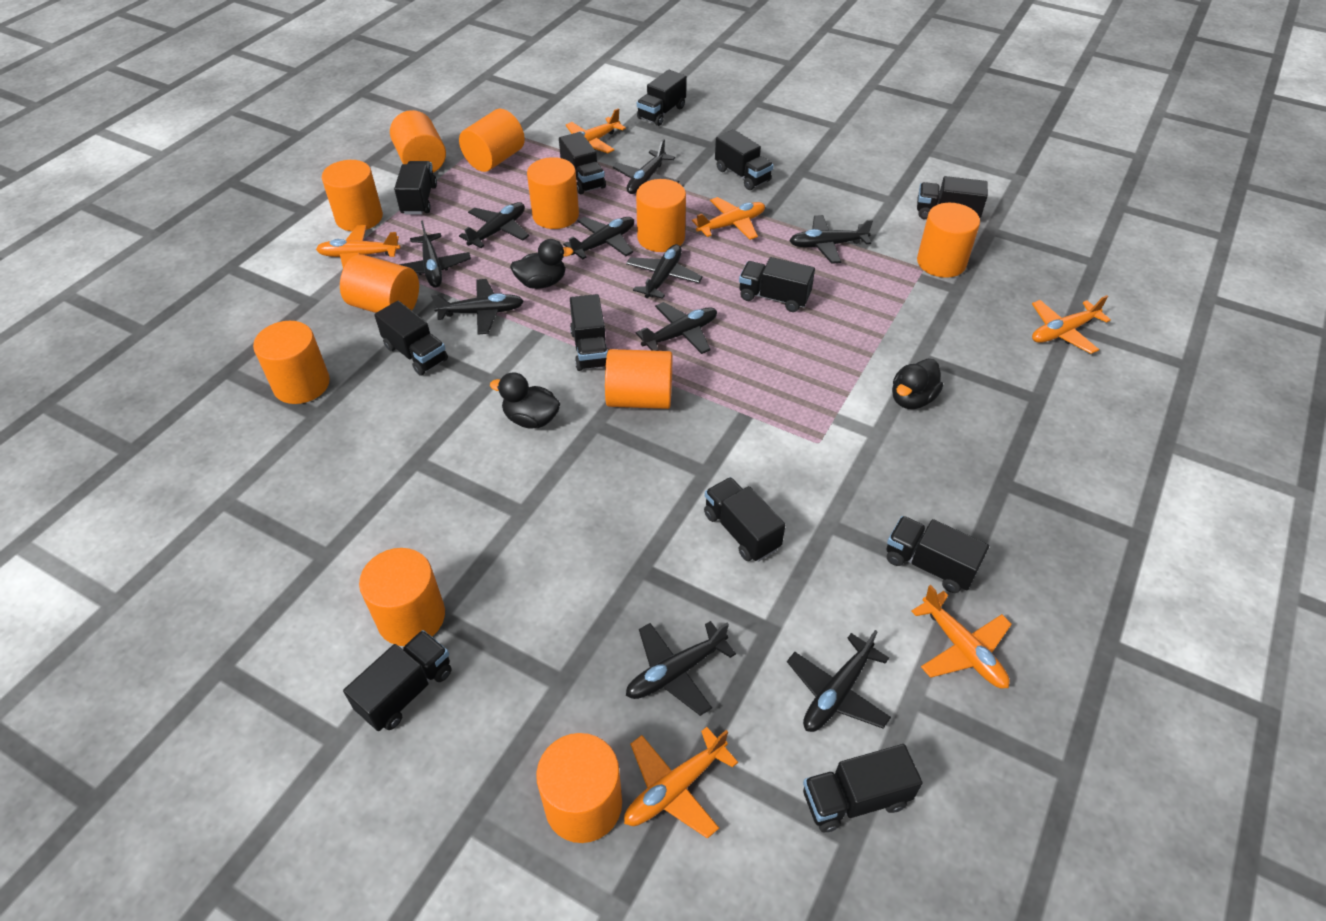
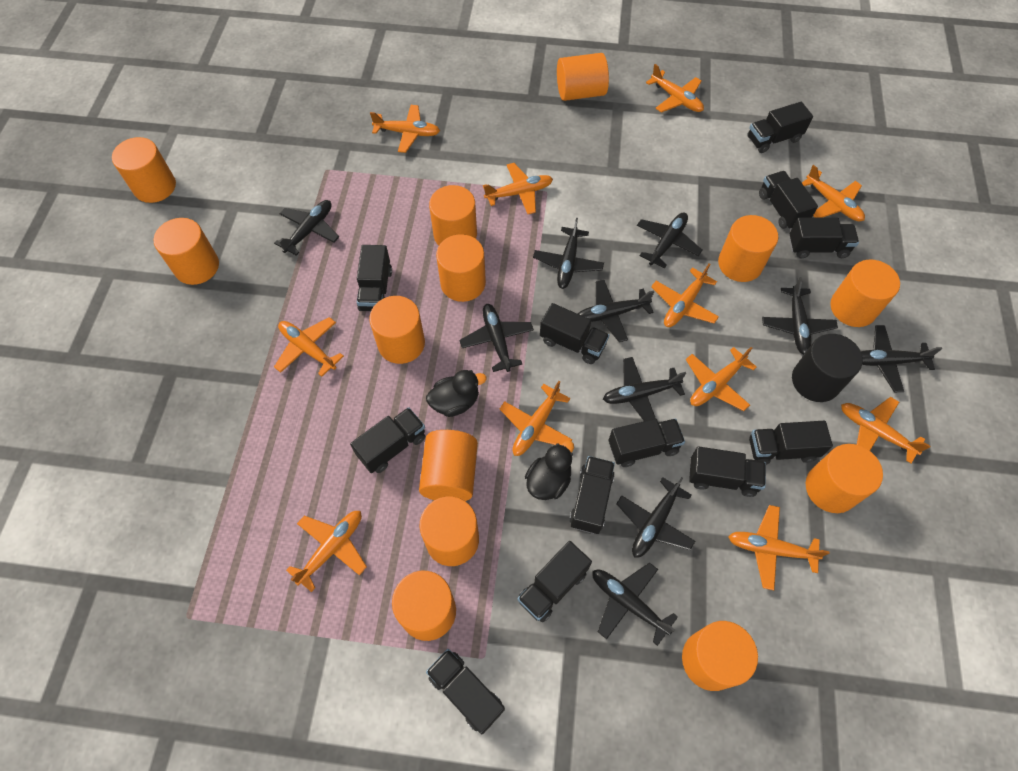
black cylinder: none = 0 -> [792,334,863,402] = 1
black duck: [490,372,560,429] [510,239,574,289] [892,359,943,409] = 3 -> [426,370,487,417] [525,441,574,500] = 2
orange cylinder: [253,321,330,404] [322,160,383,231] [340,254,419,313] [359,548,445,646] [390,110,446,173] [459,109,525,172] [527,157,579,229] [536,733,622,843] [605,349,672,409] [636,179,686,252] [917,203,980,278] = 11 -> [112,137,176,203] [154,218,219,285] [369,296,425,364] [392,571,456,641] [419,430,478,501] [419,496,479,566] [429,185,477,245] [436,234,486,302] [557,53,609,101] [682,621,758,691] [718,215,778,282] [806,444,883,513] [830,259,900,327] = 13
orange plane: [316,225,400,268] [566,108,626,153] [624,727,738,839] [692,197,765,240] [911,585,1012,689] [1032,295,1111,354] = 6 -> [274,317,344,377] [286,511,367,592] [370,105,440,153] [483,163,553,214] [500,381,572,456] [646,64,704,113] [651,264,719,327] [686,347,757,411] [728,505,830,590] [802,165,865,221] [841,397,931,463] = 11

